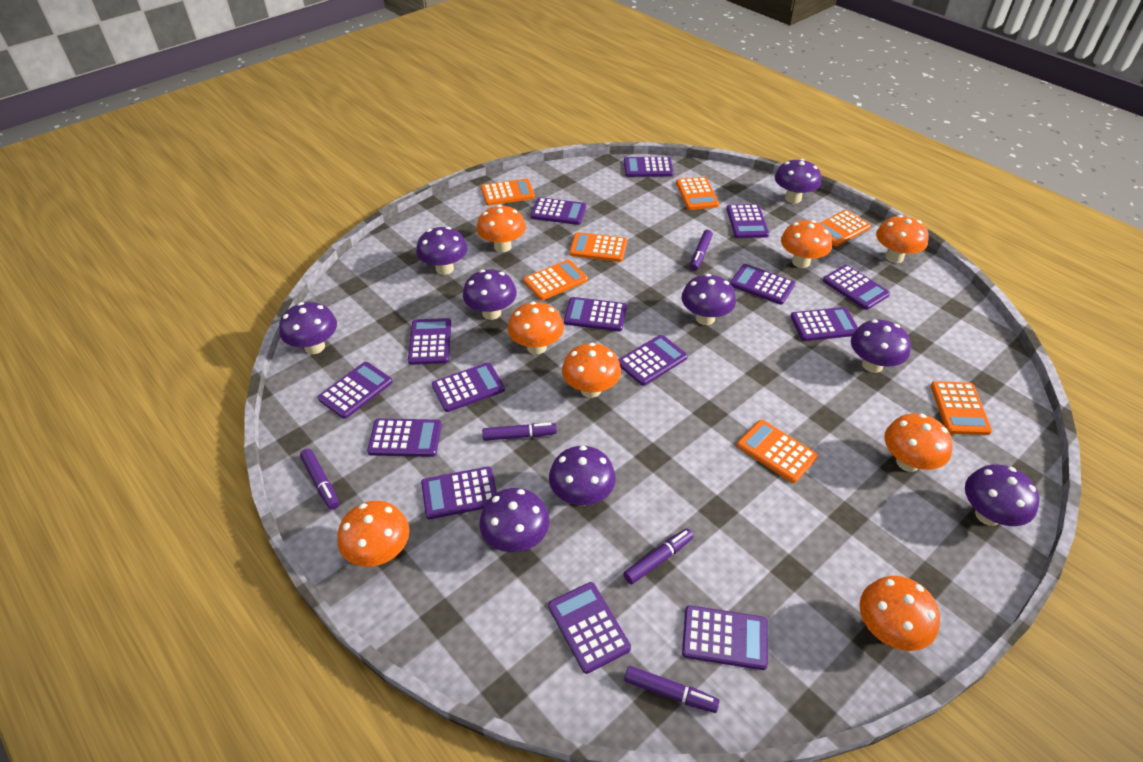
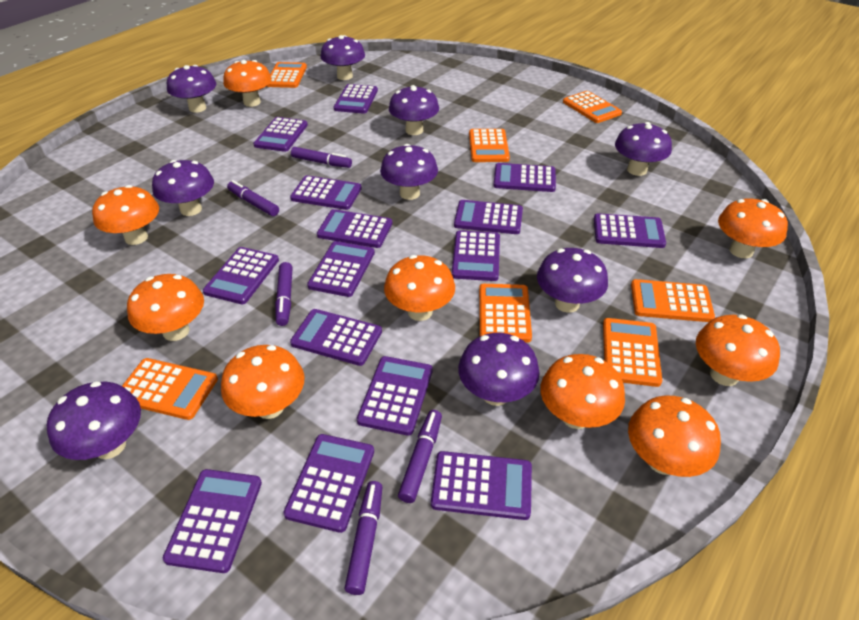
orange mushroom: [337,501,410,567] [477,205,526,252] [508,302,564,354] [562,343,621,398] [781,220,832,268] [859,576,940,651] [876,215,929,263] [884,414,953,472] = 8 -> [92,185,159,245] [127,274,204,341] [221,345,305,419] [223,60,272,107] [384,255,455,321] [540,354,625,429] [628,395,721,477] [696,314,780,386] [718,198,788,258] = 9

